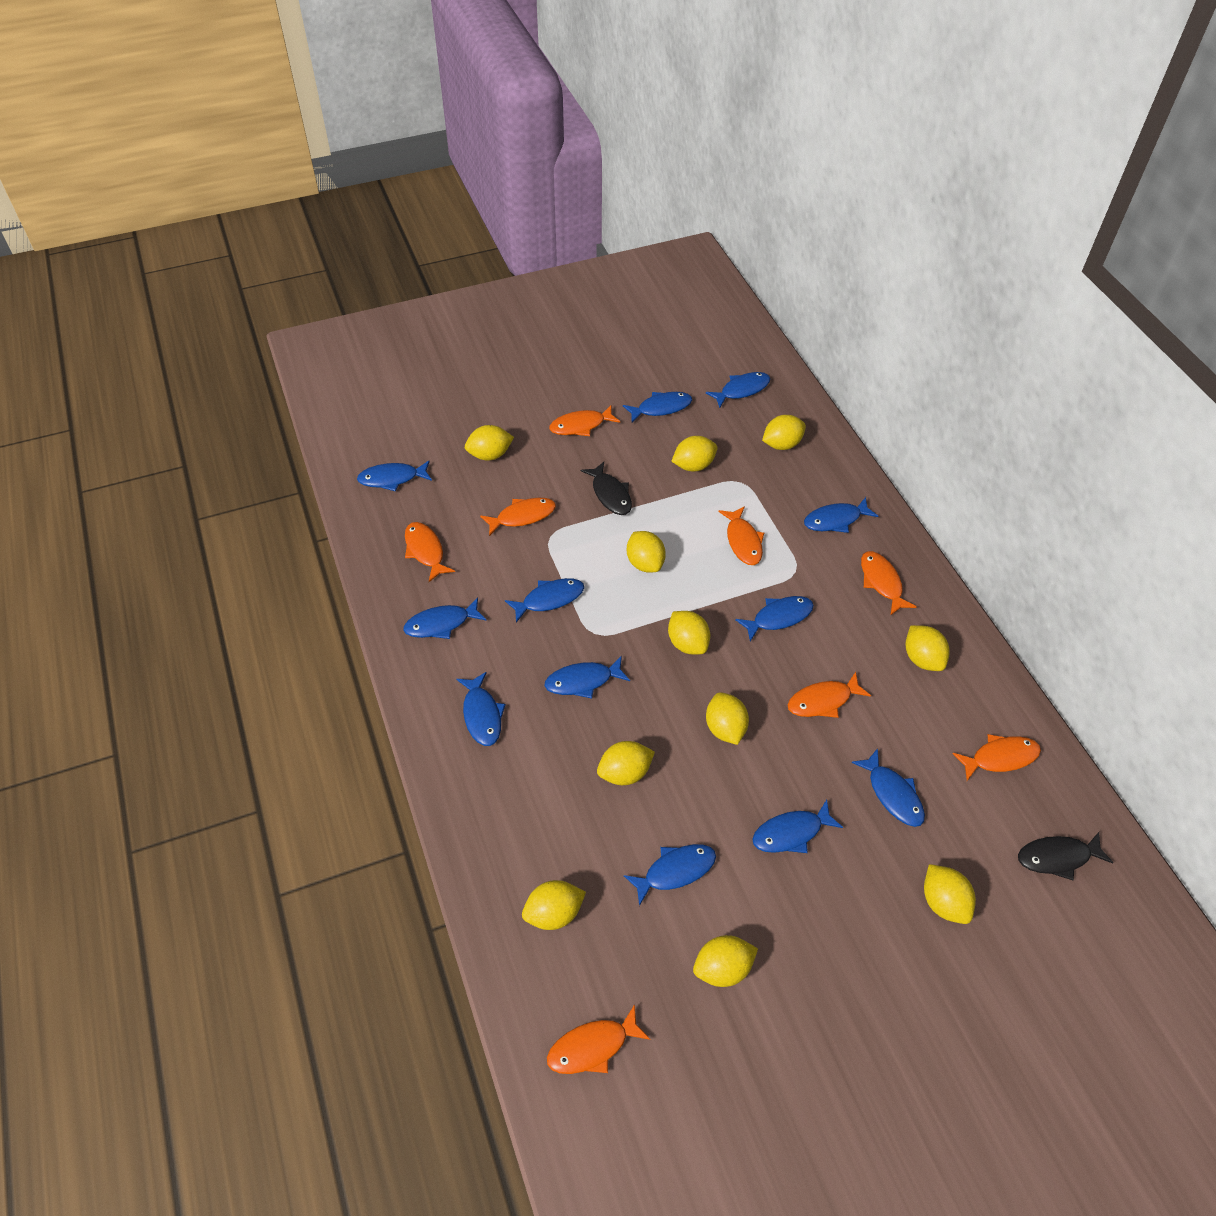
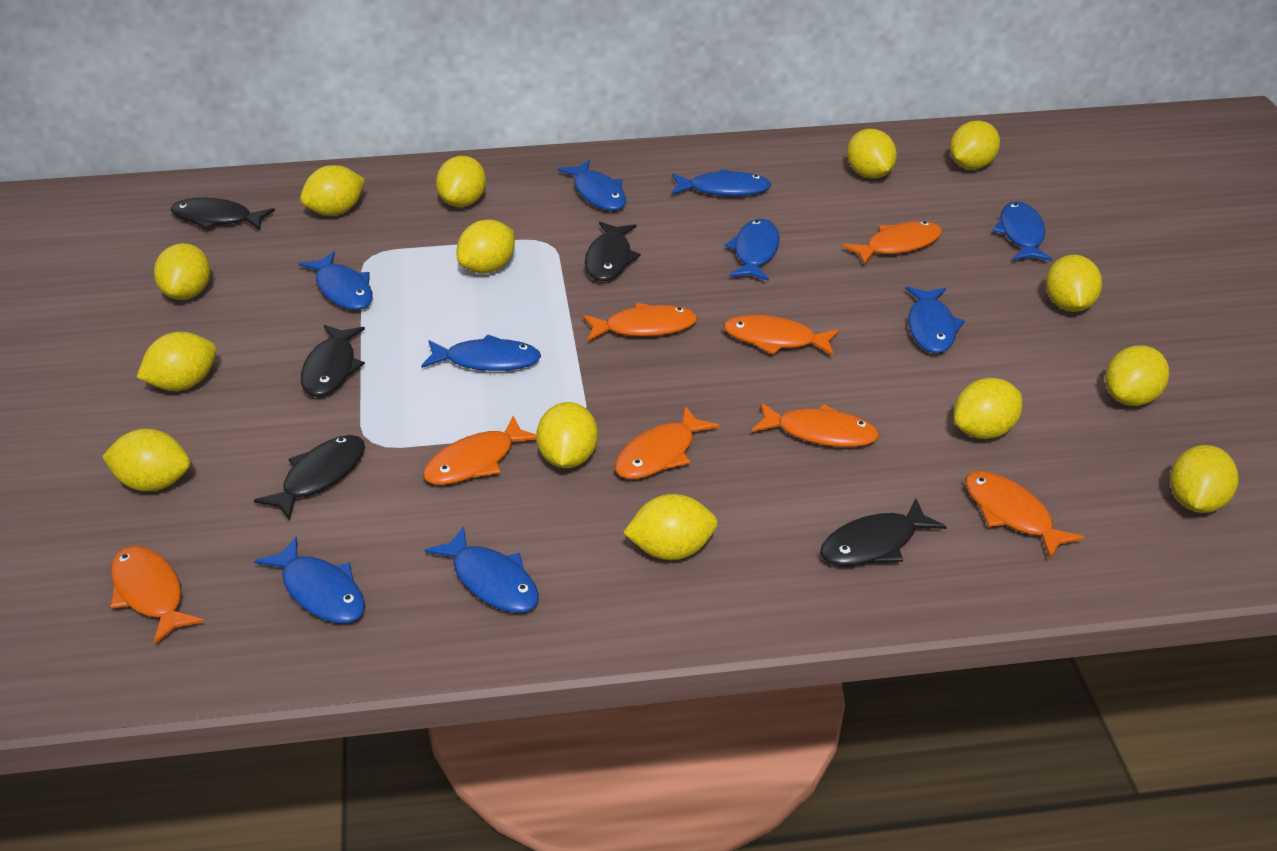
black fish: [581,462,632,515] [1018,832,1113,880] = 2 -> [171,198,275,230] [254,435,365,520] [301,325,365,397] [585,222,641,281] [820,499,947,566] = 5
blue fish: [357,460,432,491] [403,597,487,639] [456,672,506,746] [505,578,584,623] [545,656,630,699] [623,392,692,422] [624,844,716,906] [706,372,770,408] [735,596,814,642] [752,800,843,853] [804,497,878,533] [851,748,925,827] = 12 -> [255,536,365,623] [299,251,373,310] [421,335,541,371] [425,526,539,613] [558,160,626,211] [671,169,772,196] [725,219,780,281] [905,286,965,353] [993,201,1052,261] = 9
yellow lemon: [465,425,514,461] [522,880,586,930] [597,741,655,785] [627,531,666,573] [668,611,710,655] [671,436,717,472] [693,935,758,987] [706,692,749,745] [762,415,806,450] [906,625,950,671] [924,864,976,924] = 11 -> [102,429,190,491] [136,332,216,391] [154,243,210,300] [300,165,365,216] [436,156,486,207] [457,220,515,273] [536,402,598,468] [623,494,718,560] [847,129,897,179] [950,121,1000,169] [954,378,1022,439] [1046,255,1102,312] [1105,345,1169,406] [1170,445,1238,513] = 14

